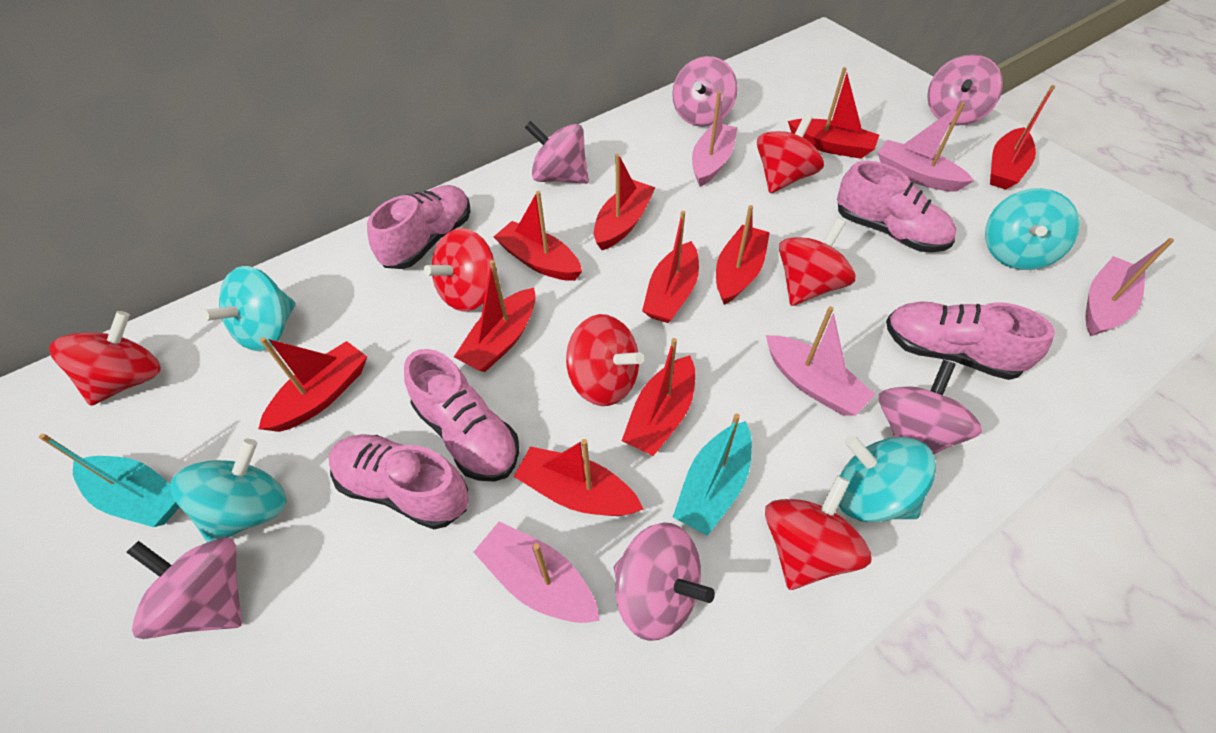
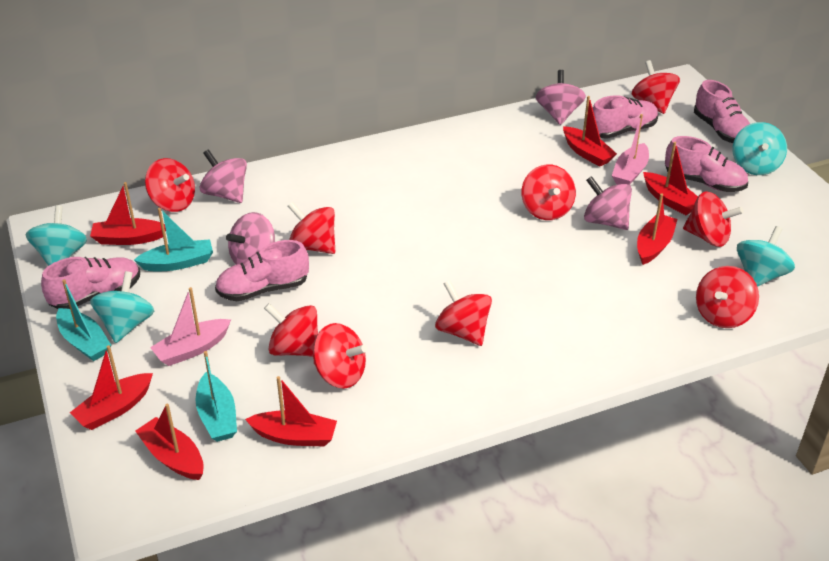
pink boat: [473,521,600,623] [692,91,738,187] [766,306,875,415] [878,102,974,192] [1086,238,1174,336] = 5 -> [150,287,231,366] [612,114,649,185] = 2
pink spinning top: [126,538,242,639] [525,121,589,184] [614,522,715,641] [672,56,738,127] [879,360,982,455] [927,54,1003,126] = 6 -> [200,149,247,203] [226,212,275,265] [536,70,586,125] [584,176,632,230] = 4
red boat: [258,337,367,432] [454,260,536,372] [494,191,582,281] [514,439,643,516] [594,154,656,250] [622,338,695,456] [642,211,699,323] [716,205,770,305] [788,67,879,159] [990,85,1055,190] = 10 -> [70,345,153,430] [90,182,166,245] [135,404,204,480] [245,376,337,446] [563,96,617,167] [637,194,678,265] [643,142,698,215] = 7
red spinning top: [49,311,161,406] [424,228,497,311] [566,314,644,406] [757,114,824,193] [765,476,872,590] [779,218,856,306] = 6 -> [145,158,195,212] [264,303,318,357] [288,202,336,254] [313,323,367,389] [435,280,492,346] [521,164,576,220] [632,60,680,114] [683,192,744,247] [696,266,759,328] = 9
turquoise boat: [39,433,180,527] [673,414,752,536] = 2 -> [56,279,111,361] [134,208,213,271] [195,351,237,442] = 3

